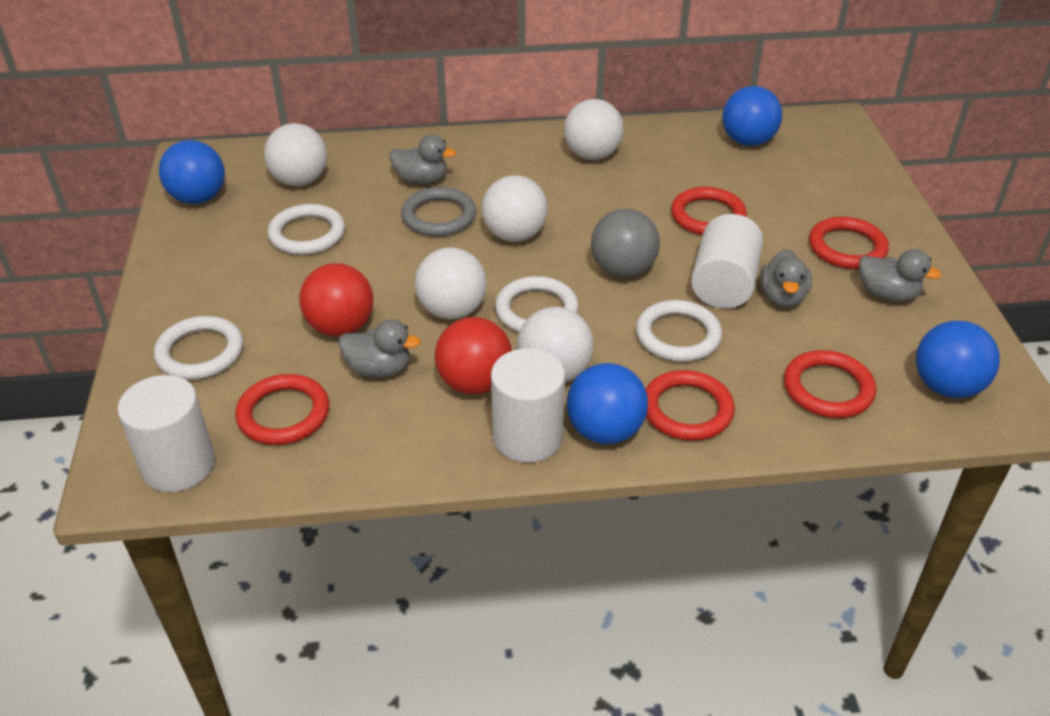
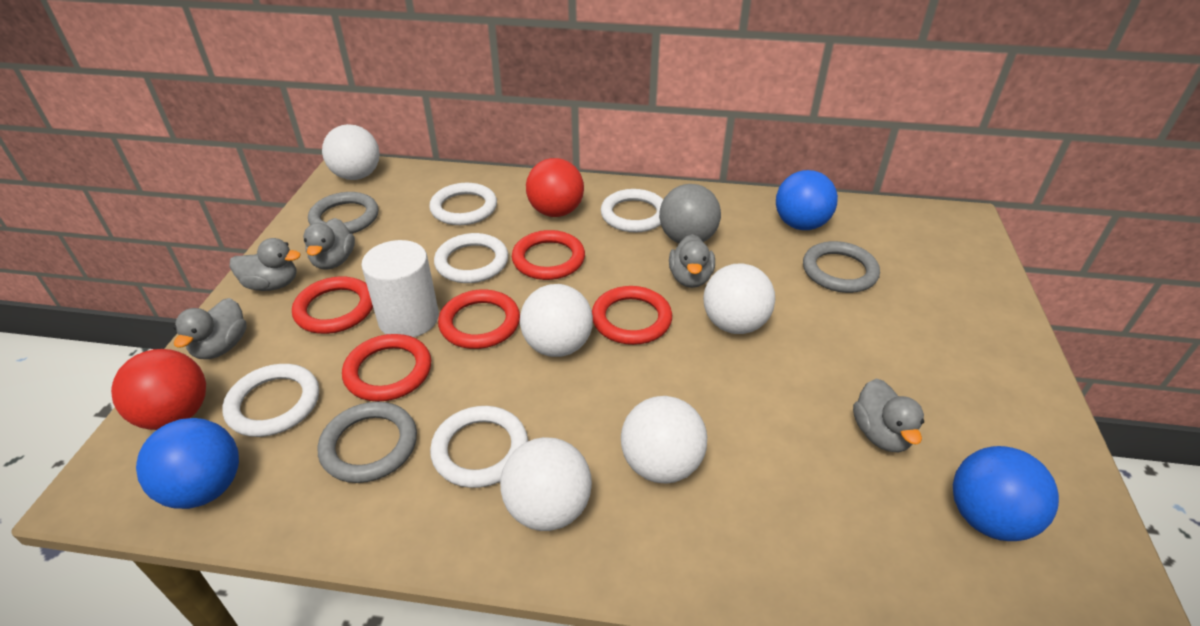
blue ball: [159,140,225,204] [567,363,648,444] [722,86,782,146] [916,321,1000,398] = 4 -> [136,418,239,509] [776,170,838,230] [953,446,1059,541] = 3
grey duck: [339,319,421,378] [390,135,456,185] [760,249,812,308] [859,249,941,302] = 4 -> [174,298,247,359] [229,238,301,291] [303,218,355,270] [669,234,715,288] [853,379,924,452] = 5
grey ring: [401,187,476,236] = 1 -> [308,192,379,234] [318,402,417,483] [803,241,880,293] = 3
white cylinder: [117,375,215,492] [491,348,565,462] [691,214,763,308] = 3 -> [361,240,439,337] = 1
white ring: [154,316,243,380] [267,204,345,255] [495,276,579,332] [636,300,722,362] = 4 -> [222,364,319,437] [429,183,497,225] [430,406,528,488] [434,233,508,283] [601,189,664,232] = 5

